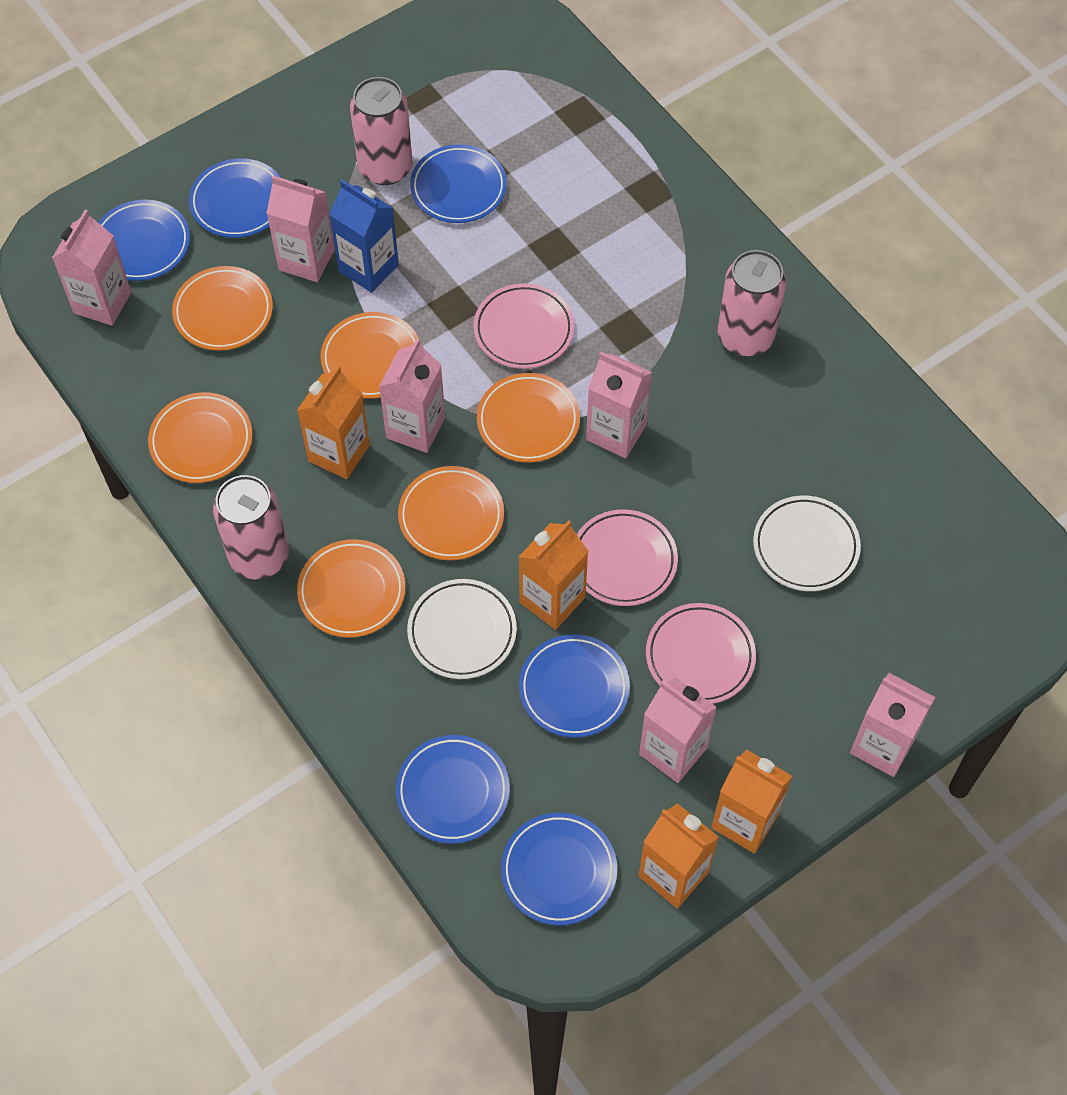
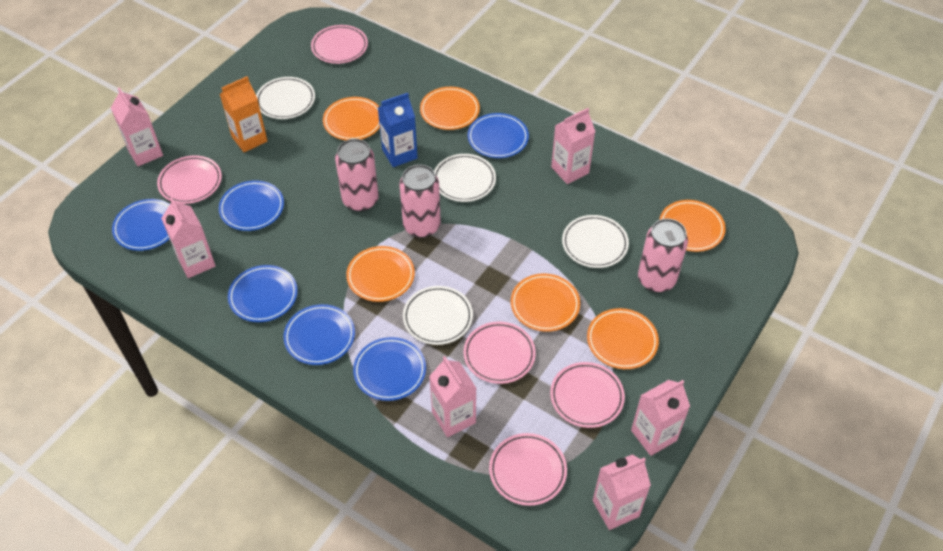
orange carton: [297,365,370,479] [519,520,589,630] [639,803,719,908] [711,749,792,853] = 4 -> [220,76,267,152] = 1
pink plate: [473,283,574,369] [577,509,678,606] [646,603,756,704] = 3 -> [157,155,222,204] [311,25,368,64] [464,322,536,384] [489,433,567,506] [550,362,625,428] = 5
white plate: [407,579,517,679] [753,496,861,591] = 2 -> [256,77,315,119] [403,286,473,345] [434,154,496,202] [562,215,629,268] = 4

